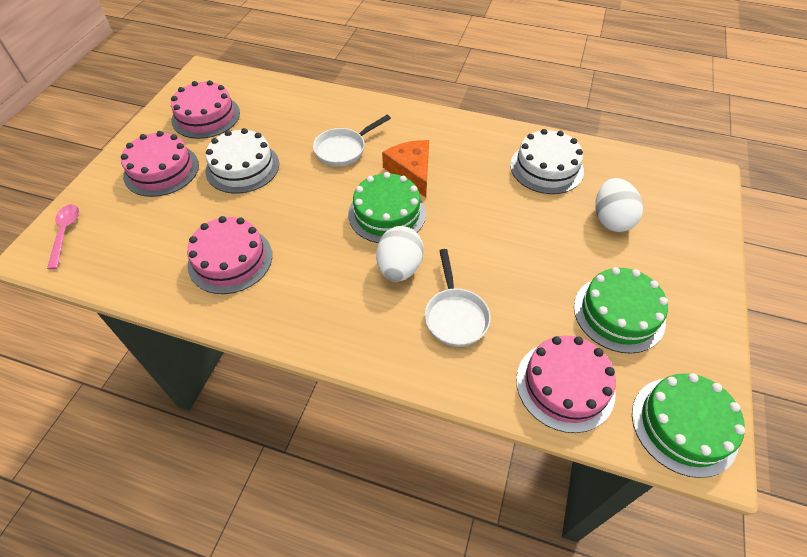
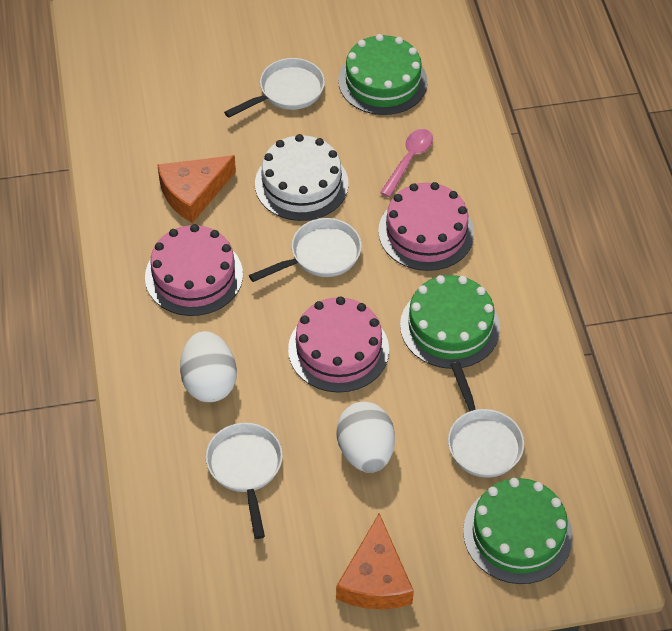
orange cheese: [382,140,429,197] = 1 -> [157,155,236,223] [336,513,414,609] = 2
pink cake: [121,131,199,197] [171,80,240,139] [187,216,272,294] [516,336,616,433] = 4 -> [145,224,243,316] [288,296,389,393] [378,182,474,271] = 3
white cake: [205,128,279,194] [510,129,584,194] = 2 -> [255,134,349,221] = 1
white pan: [313,115,391,166] [425,249,491,347] = 2 -> [206,423,283,539] [224,58,325,118] [249,218,362,282] [448,362,524,478] = 4

